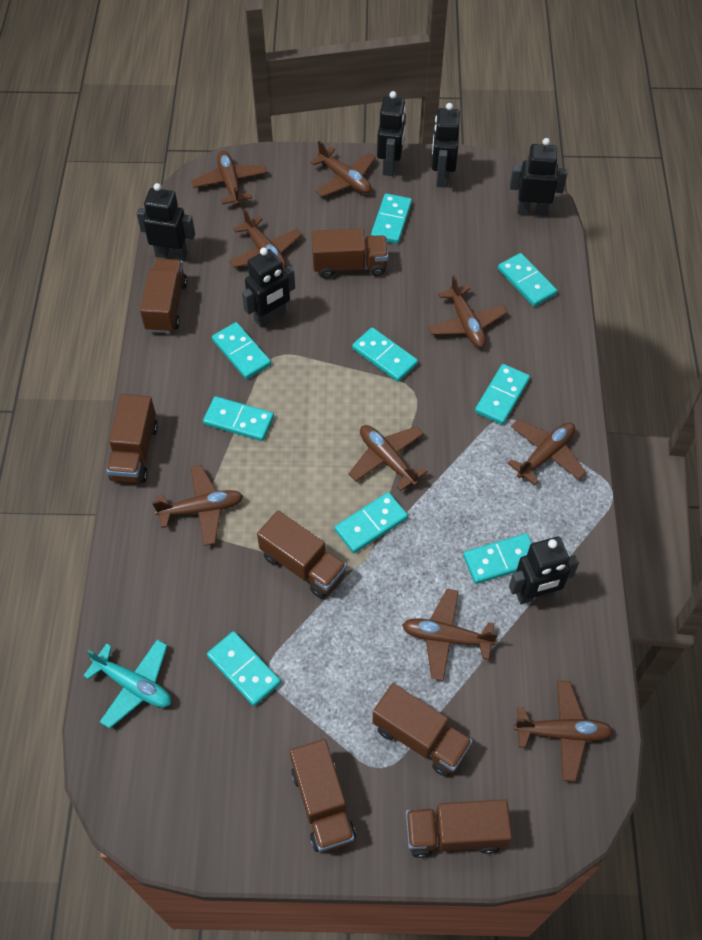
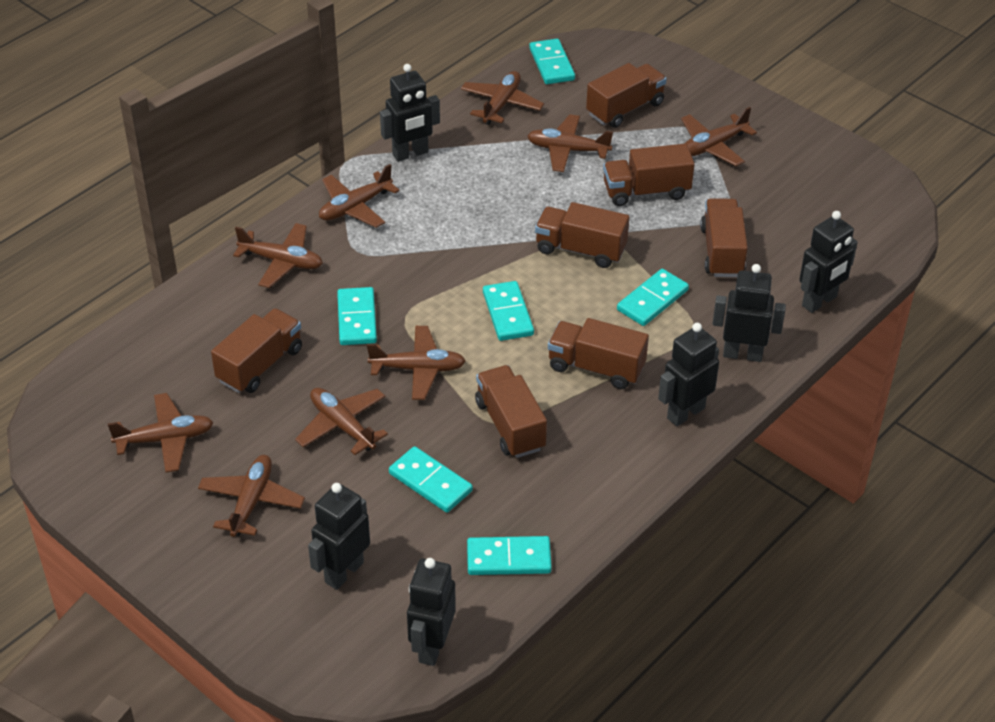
turquoise domino: [203,396,274,441] [207,631,281,706] [212,322,271,379] [334,492,408,553] [352,327,418,382] [371,193,412,244] [463,533,532,584] [475,364,530,425] [498,253,557,307] = 9 -> [337,287,377,345] [389,446,473,513] [467,536,552,575] [483,281,534,341] [529,39,575,84] [617,269,689,326] = 6
turquoise plane: [83,639,171,728] = 1 -> none = 0

